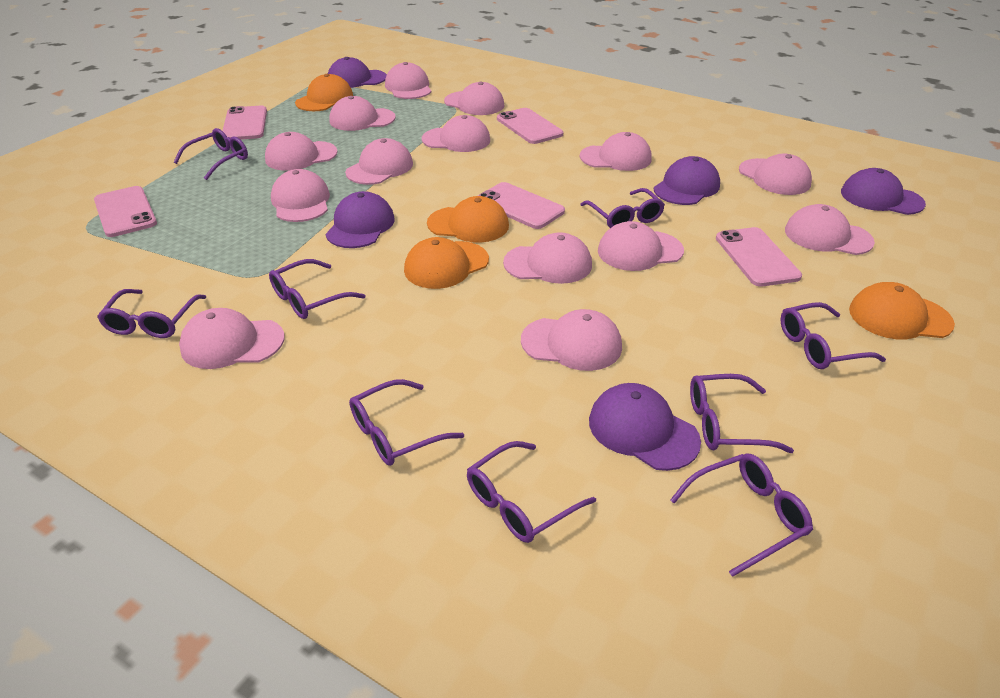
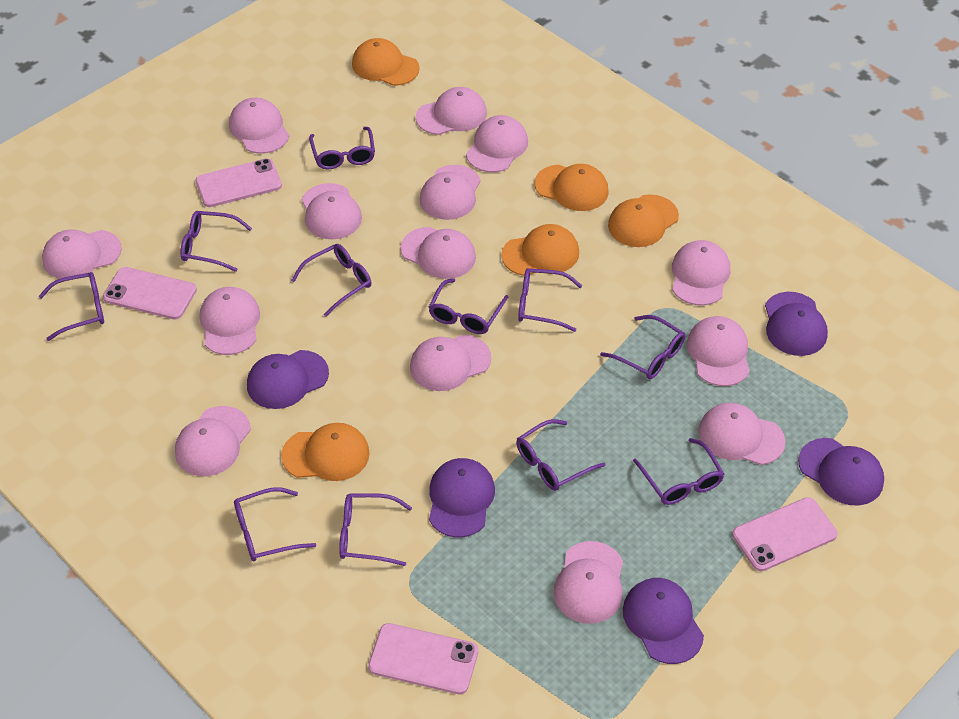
orange cap: [295,74,353,111] [404,237,489,289] [427,196,509,243] [849,282,955,339] = 4 -> [281,423,370,481] [352,38,420,86] [501,224,579,276] [535,164,608,211] [608,194,679,247] = 5
pink phone: [94,186,157,237] [222,106,267,140] [478,182,565,229] [497,108,563,144] [716,227,802,287] = 5 -> [103,267,197,320] [196,159,282,207] [368,623,478,694] [732,497,838,571] = 4
purple glasses: [97,289,206,338] [174,128,248,180] [269,259,365,319] [349,379,464,466] [467,441,596,543] [580,188,665,228] [670,453,813,577] [690,374,794,453] [780,302,886,369] = 9 -> [39,272,104,341] [181,211,252,272] [234,487,316,561] [291,244,372,316] [309,127,375,169] [339,493,412,566] [428,278,508,334] [516,419,605,491] [518,268,582,332] [600,315,685,379] [633,438,724,505] = 11

